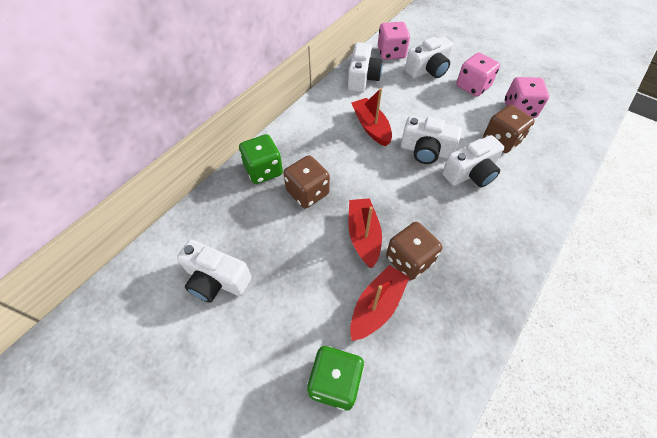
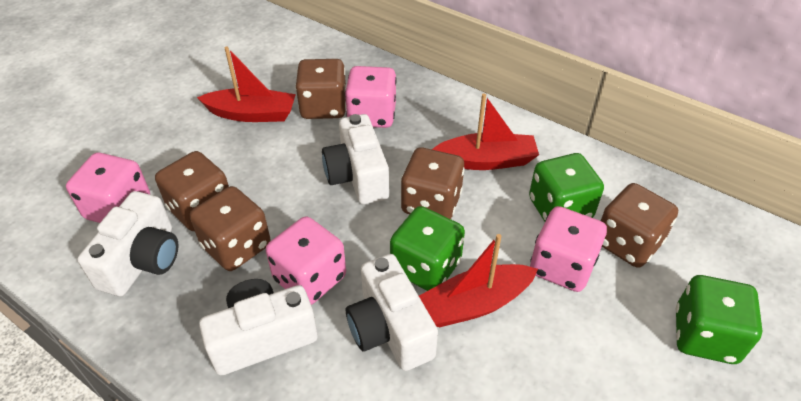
brown dice: [283,155,330,208] [386,222,443,280] [483,105,535,153] = 3 -> [155,151,229,231] [190,186,271,271] [295,59,346,119] [401,147,465,219] [601,183,678,268] = 5
green dice: [239,134,283,184] [307,346,364,410] = 2 -> [390,206,465,291] [529,153,604,222] [676,275,762,364] = 3
pink dice: [378,22,410,60] [456,53,500,97] [505,77,550,118] = 3 -> [66,153,150,223] [266,217,346,305] [345,66,397,128] [530,206,607,292] = 4
white camera: [177,240,252,303] [348,42,383,93] [401,116,462,164] [405,36,453,78] [442,135,504,187] = 5 -> [77,191,178,296] [199,279,318,376] [322,114,389,204] [346,254,438,371] = 4

